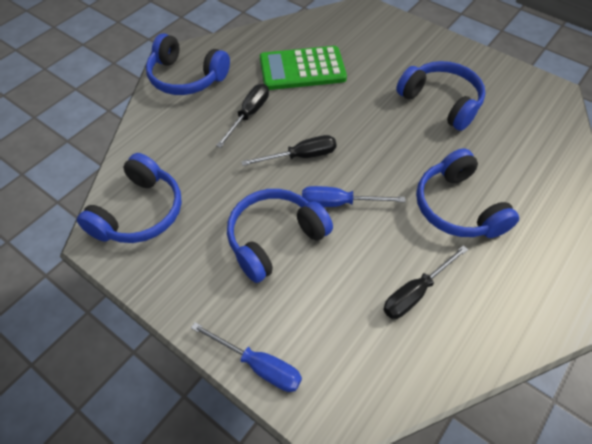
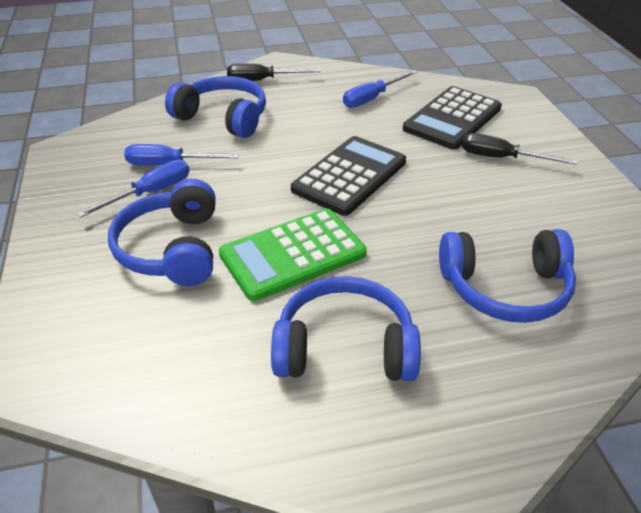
black calculator: none = 0 -> [291,136,406,216] [403,86,502,150] = 2
black screwdriver: [216,84,269,148] [241,135,337,166] [383,245,468,319] = 3 -> [227,63,321,81] [462,133,578,165] = 2
blue headphones: [77,153,182,243] [146,33,230,95] [227,189,333,283] [396,61,486,131] [416,148,519,238] = 5 -> [108,179,216,286] [165,76,266,138] [271,276,421,381] [439,229,576,323] = 4
blue screwdriver: [191,322,302,392] [302,186,405,207] = 2 -> [77,160,189,218] [124,144,239,165] [343,70,417,108] = 3

